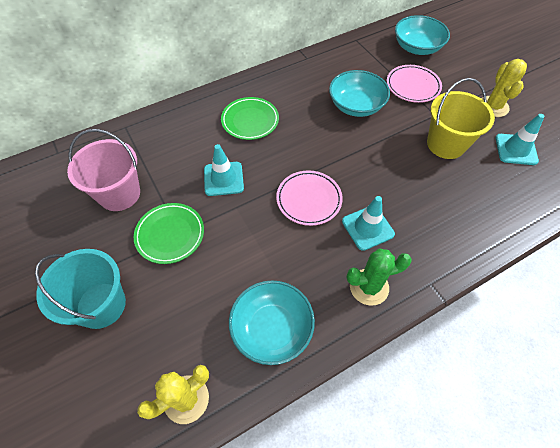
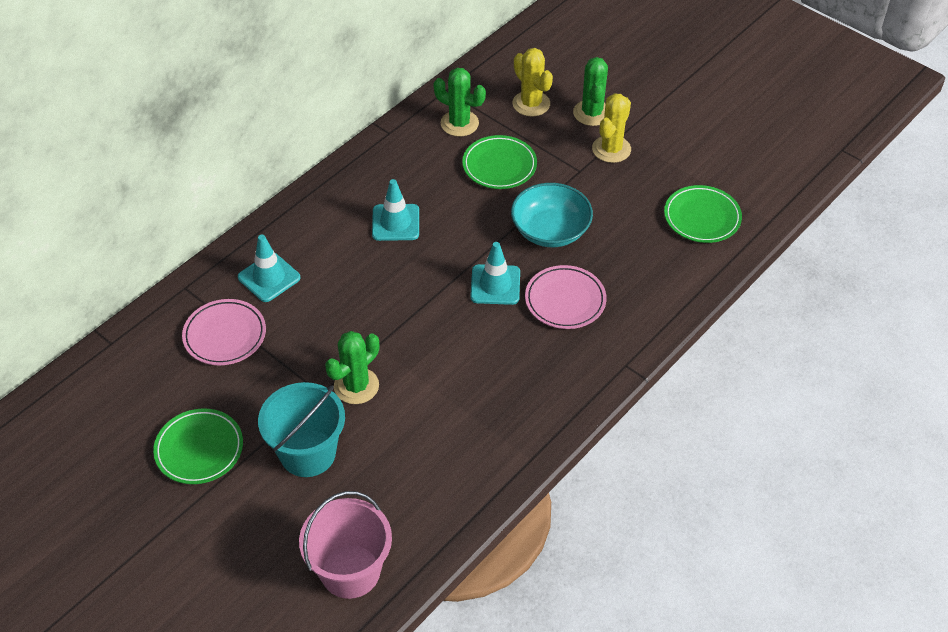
green cactus: [347,248,412,306] = 1 -> [325,331,379,404] [433,68,486,137] [573,57,608,126] = 3
green plate: [134,203,204,264] [221,97,279,140] = 2 -> [153,409,243,484] [462,135,537,189] [664,185,742,243] = 3
turquoise bowl: [229,280,315,365] [329,70,390,117] [395,15,450,55] = 3 -> [511,183,593,247] = 1
yellow bucket: [427,78,495,159] = 1 -> none = 0

